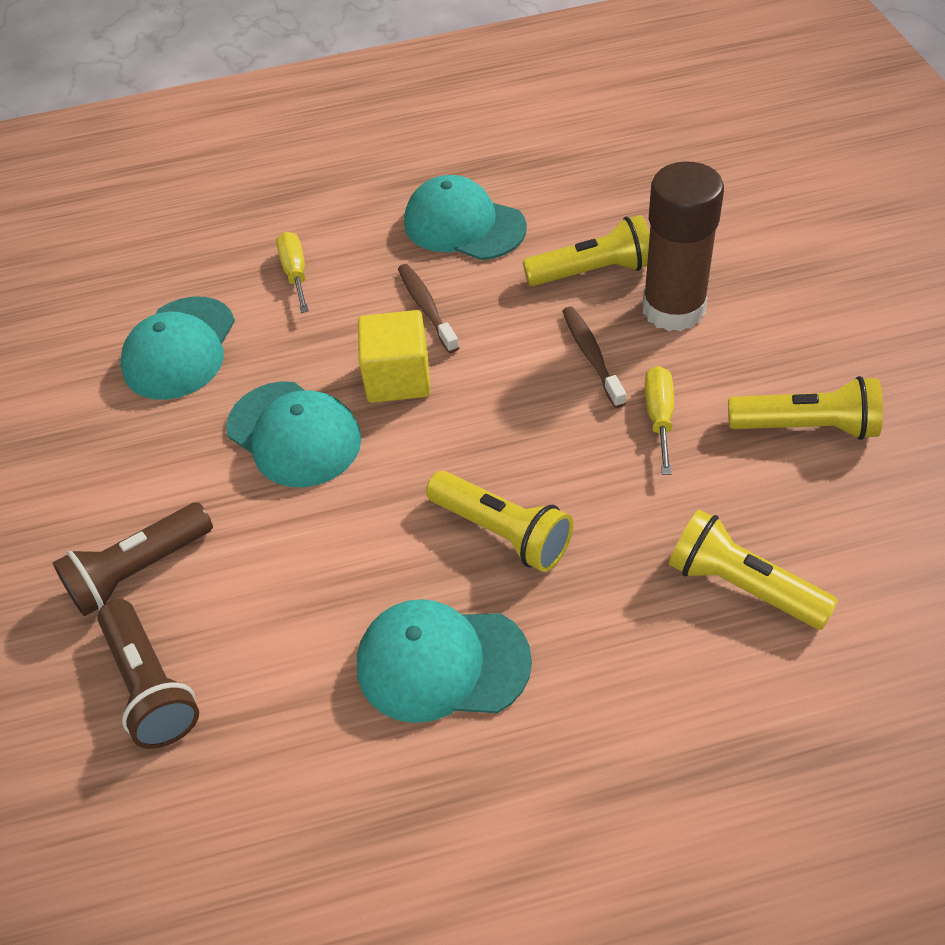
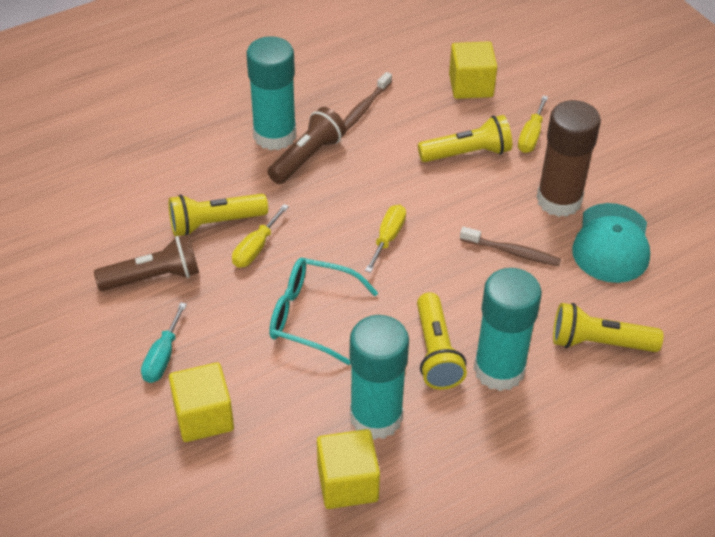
turquoise cap: [121,297,235,400] [226,381,362,487] [357,599,532,723] [404,175,527,260] = 4 -> [572,203,650,283] = 1
turquoise glasses: none = 0 -> [269,258,378,365] = 1
turquoise glue stick: none = 0 -> [246,36,296,150] [350,315,409,440] [474,268,542,391] = 3
turquoise screwdriver: none = 0 -> [141,303,187,383] = 1
yellow cube: [358,310,431,403] = 1 -> [169,362,234,442] [317,429,380,509] [449,41,497,99] = 3
yellow screwdriver: [276,232,309,313] [645,366,674,475] = 2 -> [232,204,289,268] [365,205,406,273] [518,96,548,153] = 3

